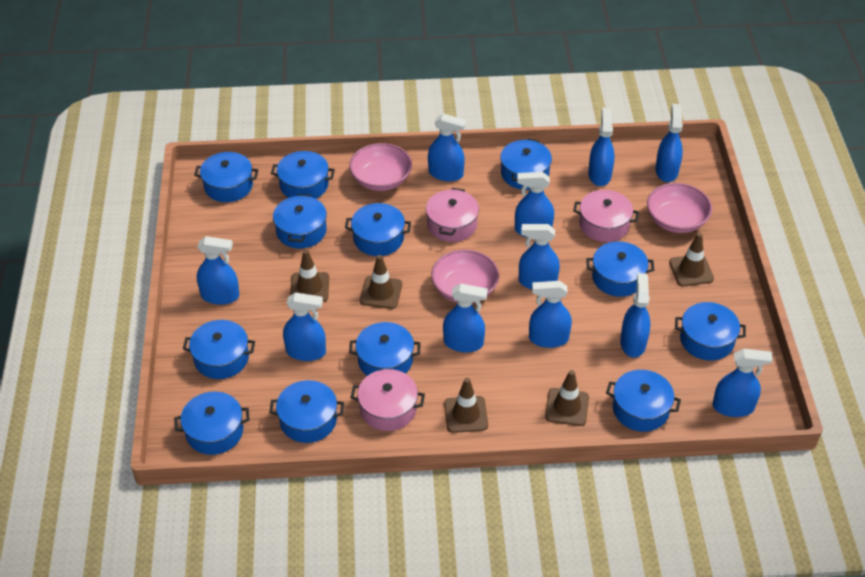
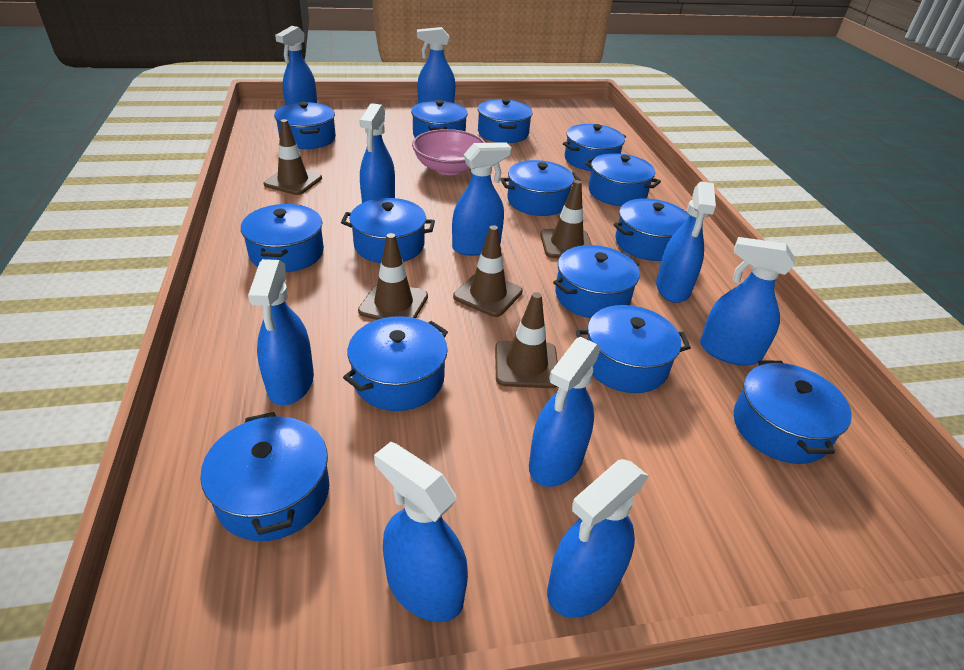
blue pot: [174,391,250,455] [183,320,255,379] [194,152,258,202] [269,380,344,443] [271,151,335,199] [273,194,327,249] [345,203,411,256] [349,322,421,376] [500,139,552,190] [586,241,654,297] [606,370,681,432] [675,302,746,361] = 12 -> [200,412,329,541] [241,204,324,272] [274,102,336,149] [341,198,435,263] [343,316,448,411] [411,100,468,138] [478,99,533,143] [500,160,581,216] [553,245,640,318] [563,124,626,171] [576,305,691,393] [585,153,661,206] [613,198,689,261] [734,360,852,464] = 14
blue spray bottle: [197,236,239,305] [283,292,326,361] [428,113,467,181] [443,284,488,352] [515,172,554,237] [519,224,560,289] [529,281,572,348] [588,108,615,186] [620,273,650,358] [655,104,683,182] [713,349,773,417] = 11 -> [248,259,314,406] [275,26,317,105] [359,103,395,203] [374,442,468,622] [417,27,455,104] [452,142,512,256] [529,337,601,487] [547,459,649,618] [656,182,716,303] [700,237,795,366] = 10
pink bowl: [349,143,412,191] [431,250,499,303] [647,183,712,233] = 3 -> [412,129,486,175] = 1
pink pot: [350,369,425,431] [426,188,479,242] [573,190,639,242] = 3 -> none = 0

